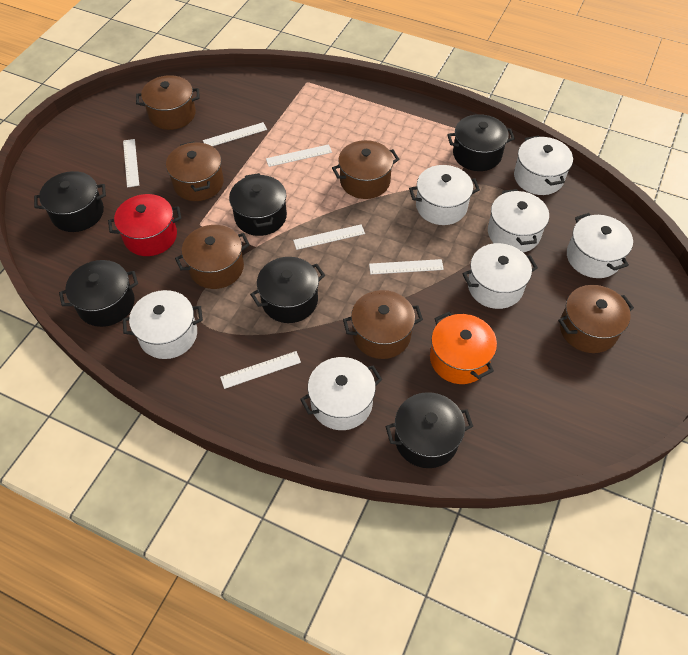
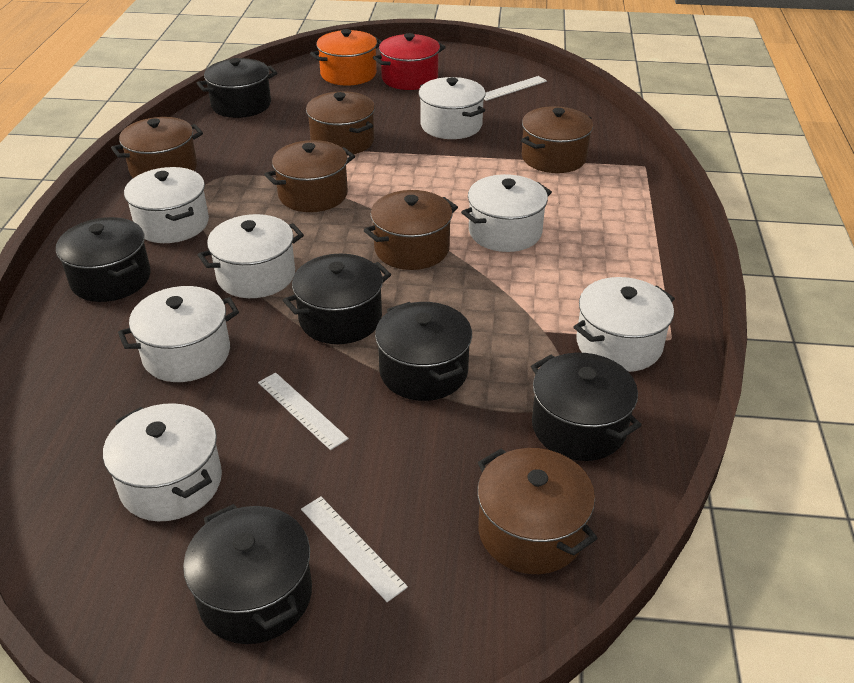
white ruler: [123,139,139,188] [203,122,267,146] [220,351,301,389] [266,144,332,167] [293,224,365,250] [369,259,444,274] = 6 -> [258,373,349,450] [301,497,408,602] [484,76,547,101] = 3

